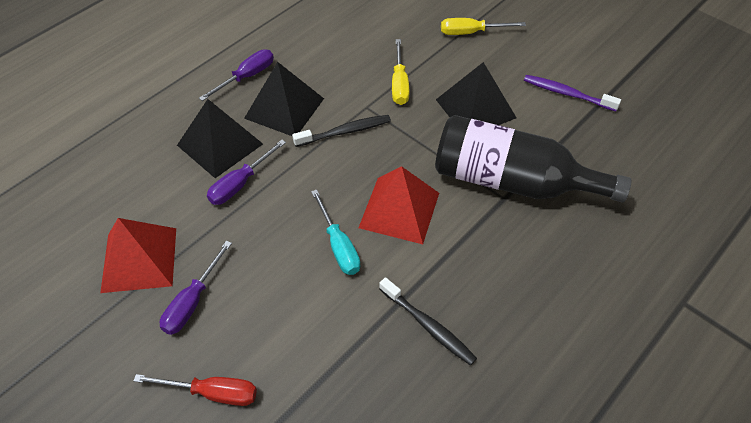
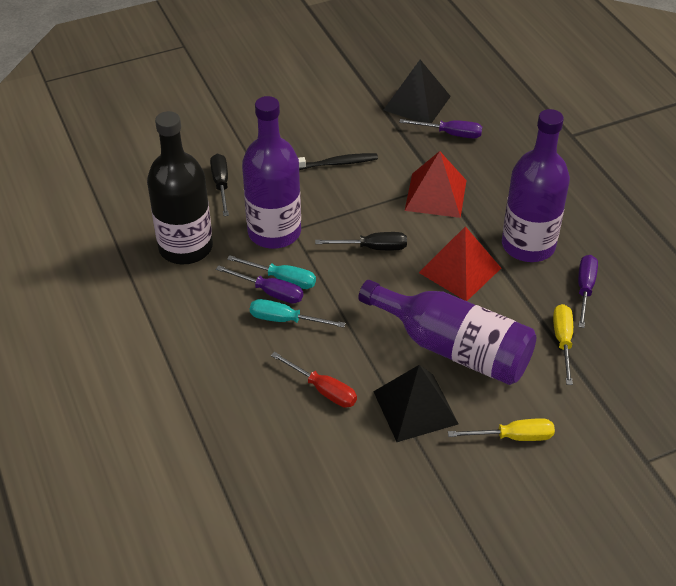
black pyramid: [177,99,263,178] [244,62,324,136] [436,62,516,125] = 3 -> [373,365,458,442] [384,60,451,123] = 2
black screwdriver: none = 0 -> [210,154,229,216] [315,232,407,250] = 2
black toothbrush: [292,115,391,147] [379,277,477,366] = 2 -> [298,153,378,170] = 1
purple bottle: none = 0 -> [242,96,301,249] [358,280,536,385] [502,109,570,262] = 3
purple toothbrush: [524,75,621,111] = 1 -> none = 0
turquoise screwdriver: [311,189,360,275] = 1 -> [227,255,316,289] [250,299,346,328] = 2

